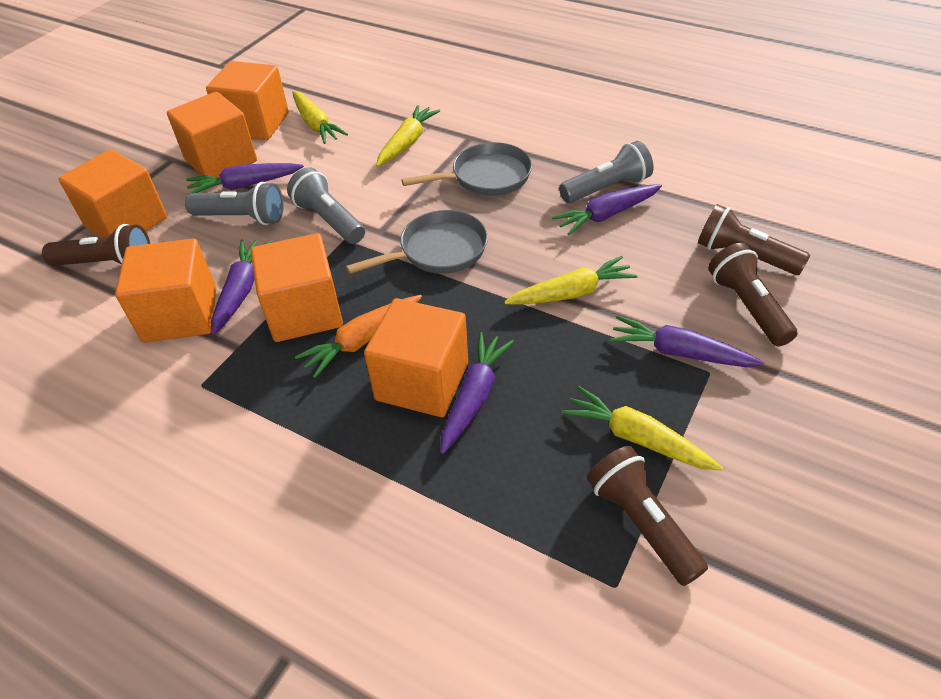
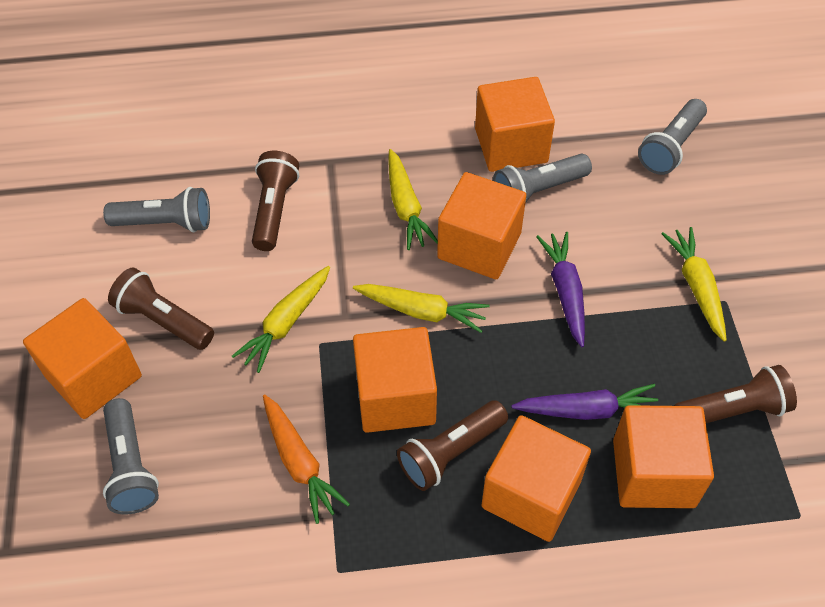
grey flashlight: [185,182,283,225] [287,167,365,244] [559,141,653,203] = 3 -> [103,187,210,232] [103,398,159,514] [493,154,592,203] [638,99,707,175] = 4
grey pan: [346,210,488,274] [401,142,532,196] = 2 -> none = 0
purple carrot: [186,163,304,195] [211,239,271,335] [440,332,514,454] [552,184,662,235] [610,316,764,367] = 5 -> [511,384,658,420] [536,232,585,347] = 2

